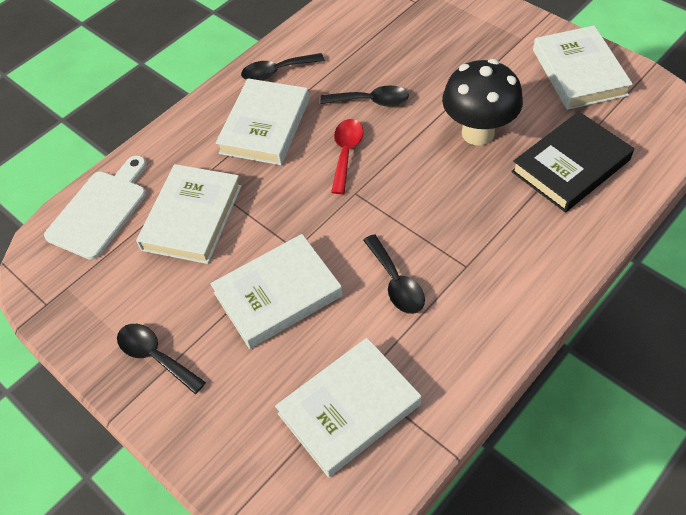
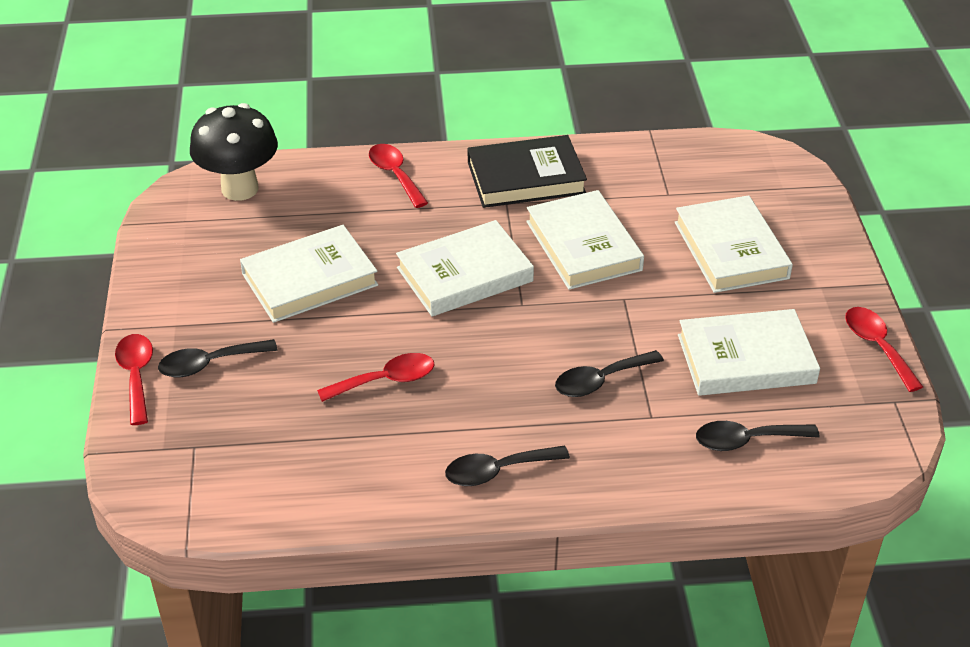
red spoon: [331,119,363,194] = 1 -> [115,334,153,425] [317,353,434,402] [369,144,428,208] [845,307,923,392] = 4
white cutting board: [44,156,147,260] = 1 -> none = 0

